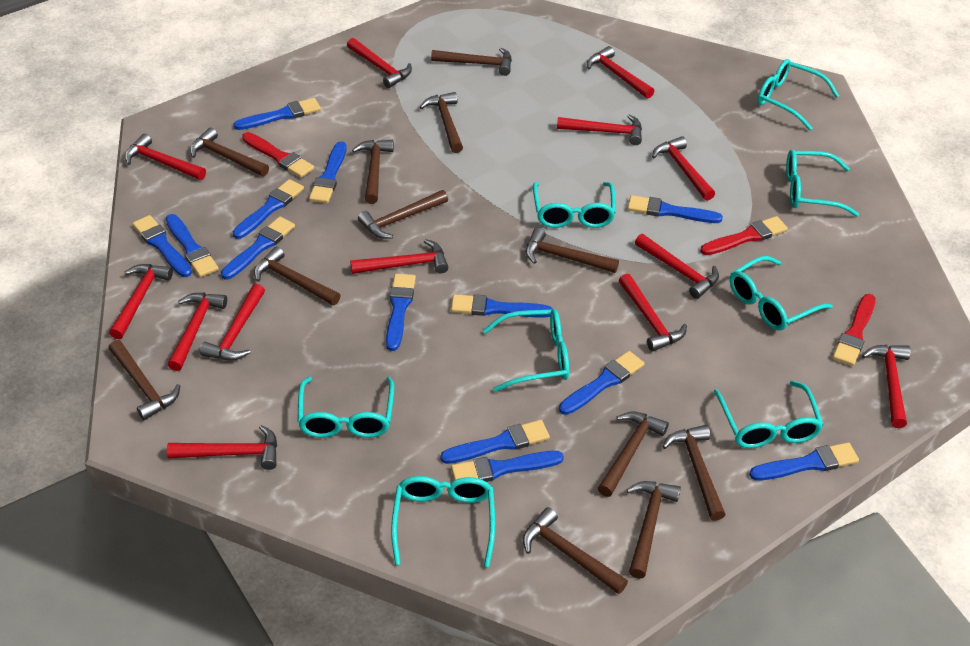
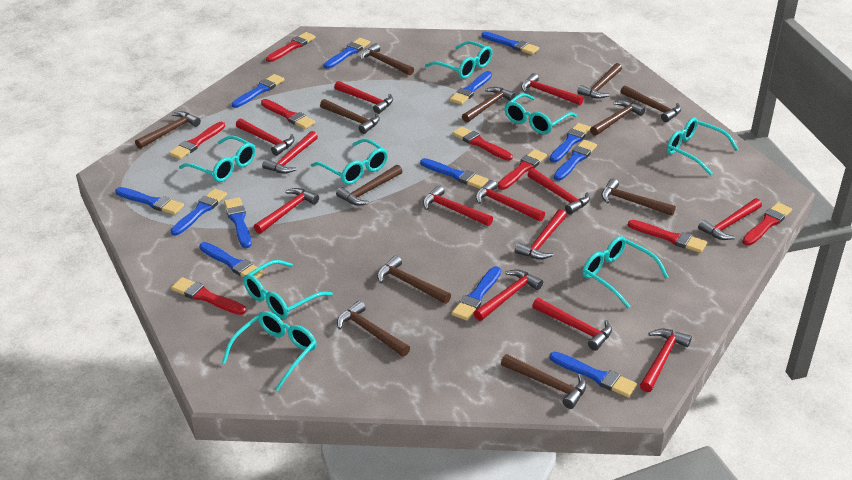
red brush: [242,132,314,178] [700,216,788,255] [833,294,876,366] = 3 -> [169,122,225,159] [171,277,246,315] [261,99,315,129] [266,32,316,62] [452,126,513,161] [497,149,547,190] [628,220,707,253] [742,202,792,246] = 8

